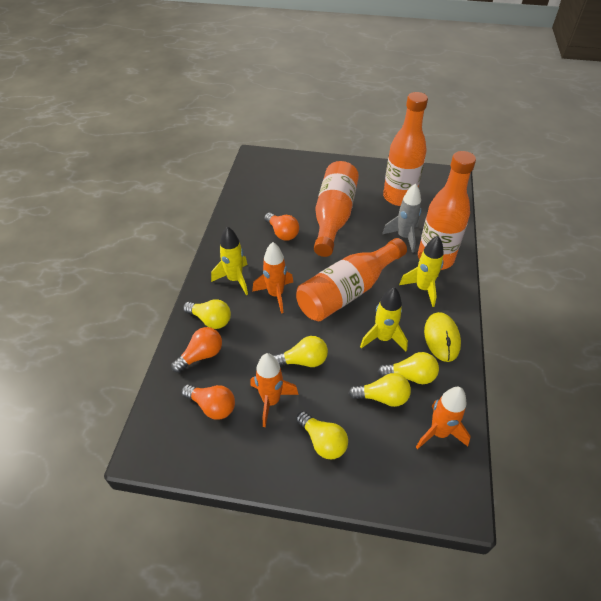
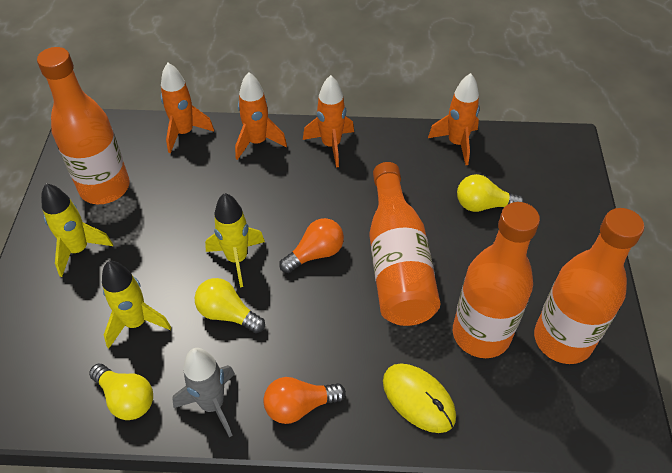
orange light bulb: [171,327,222,373] [182,384,235,420] [264,213,299,241] = 3 -> [263,377,346,424] [279,218,344,273] = 2
orange rocket: [250,353,299,427] [252,242,293,314] [416,387,471,449] = 3 -> [161,63,214,153] [235,72,287,160] [303,75,354,168] [428,73,480,165] = 4
yellow light bulb: [183,299,231,329] [273,336,328,367] [296,411,348,459] [349,373,411,407] [378,352,439,384] = 5 -> [89,363,153,420] [195,278,265,333] [457,174,524,212] = 3

